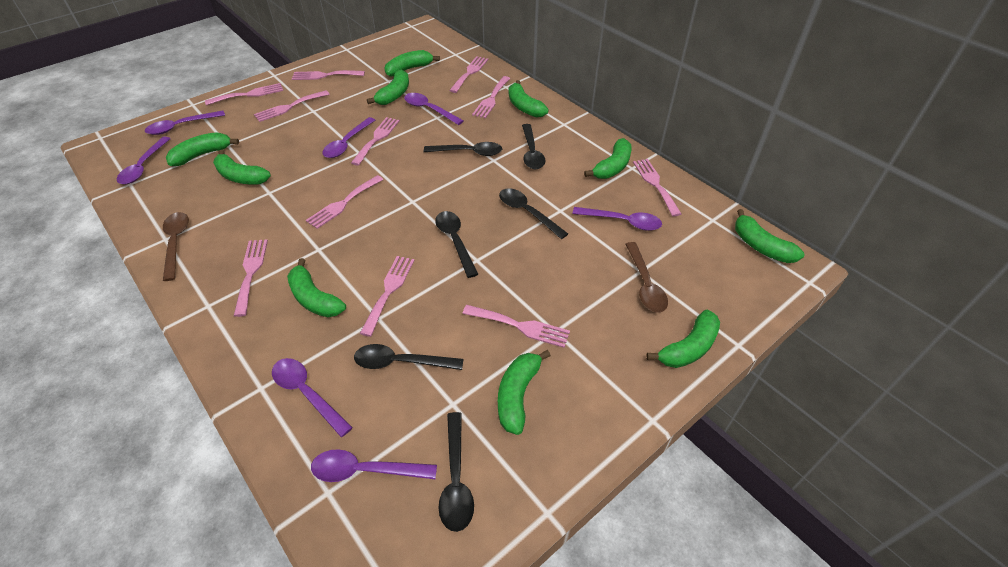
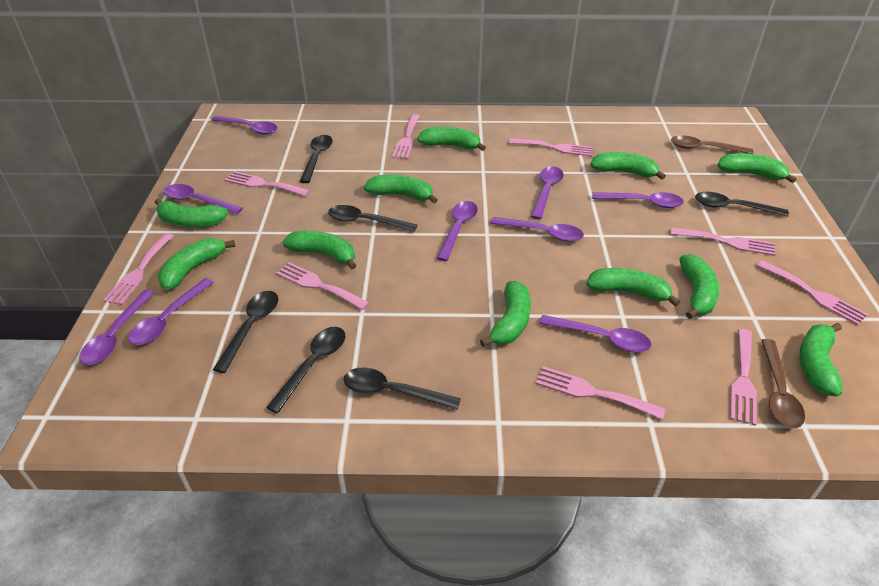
green banana: [166,132,239,166] [213,150,271,184] [287,258,346,317] [367,70,409,105] [385,50,440,77] [498,350,551,435] [509,80,549,118] [584,138,632,179] [646,310,720,368] [735,209,805,263] = 10 -> [155,199,229,227] [158,238,235,290] [282,231,357,269] [364,174,438,203] [417,127,486,151] [480,281,531,347] [586,268,680,307] [590,152,666,180] [679,254,719,319] [717,153,797,183] [799,323,842,397] = 11
pink fork: [205,83,283,106] [234,239,268,317] [254,90,330,122] [292,70,365,80] [306,175,384,229] [351,117,400,166] [360,256,415,337] [449,56,488,93] [462,305,570,348] [472,76,510,118] [633,159,681,216] = 11 -> [103,233,174,305] [225,171,310,197] [276,262,370,310] [392,114,420,159] [509,138,594,156] [536,366,666,420] [671,227,776,256] [730,329,757,426] [756,260,868,325] = 9
purple spoon: [117,137,171,184] [145,110,225,135] [272,358,353,437] [311,449,437,482] [323,117,375,158] [404,93,463,125] [572,207,662,231] = 7 -> [79,290,155,365] [128,278,214,345] [163,184,243,214] [211,116,277,135] [436,201,478,261] [491,217,584,242] [531,166,564,219] [539,315,652,352] [592,192,684,208] = 9

